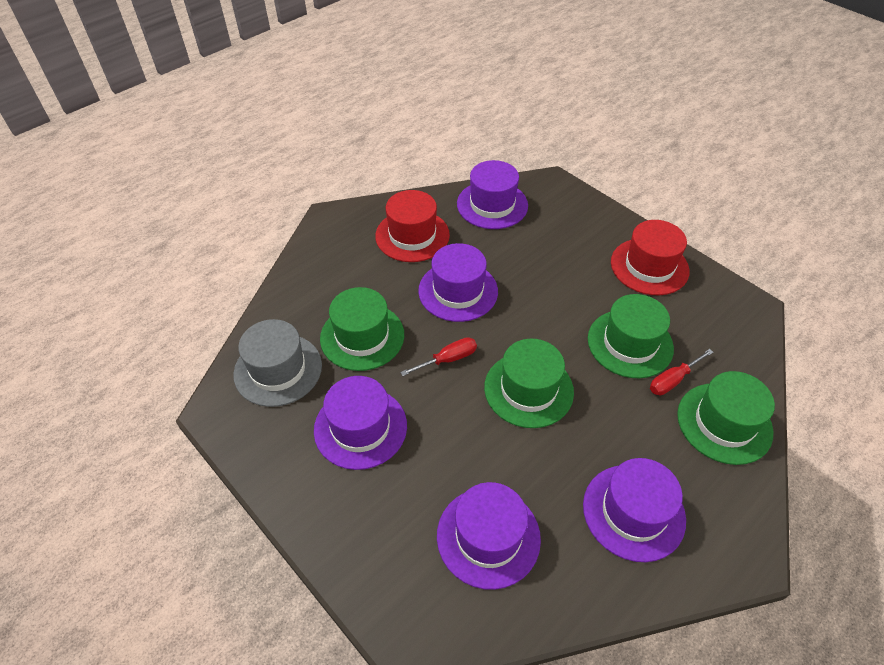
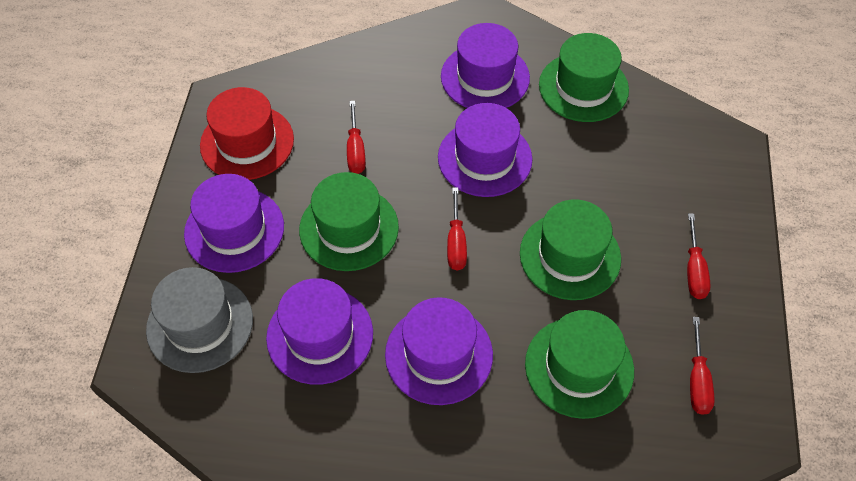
red hat: [375,190,450,262] [611,220,690,295] = 2 -> [200,87,294,180] = 1
red screwdriver: [400,337,477,376] [650,349,713,395] = 2 -> [347,101,366,174] [447,188,467,271] [687,213,711,299] [690,317,715,415] = 4

